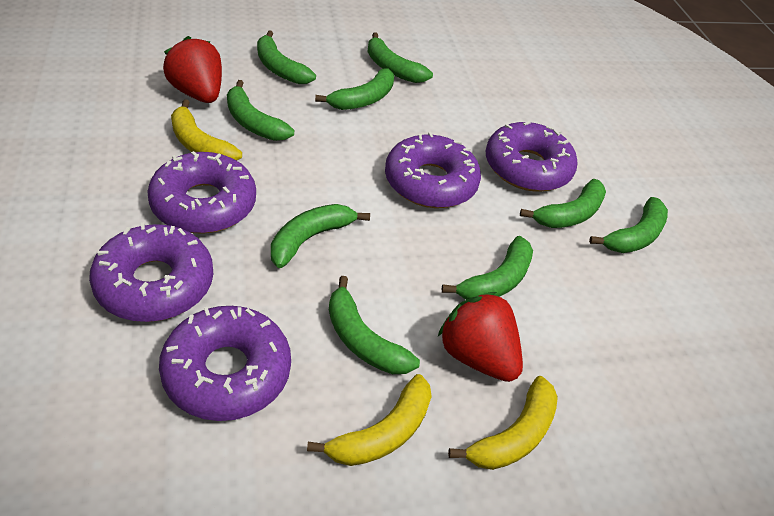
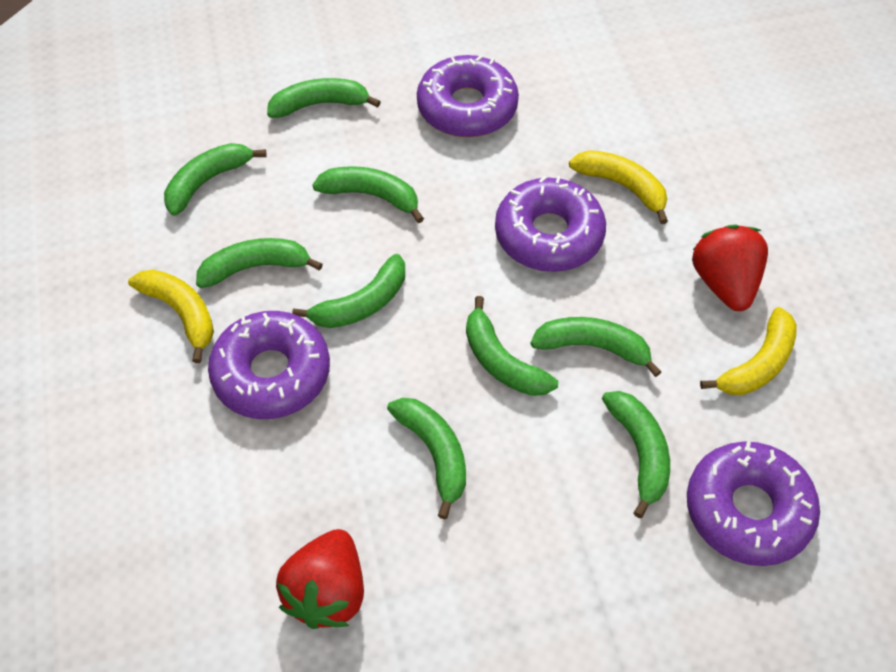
purple donut: [89,222,213,322] [147,151,256,234] [159,306,291,421] [385,132,481,208] [486,121,577,192] = 5 -> [208,311,330,419] [417,55,519,138] [495,176,606,272] [687,441,820,566] = 4

